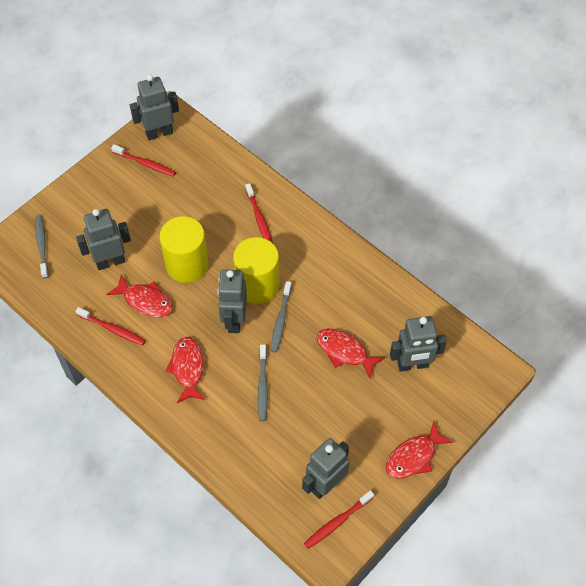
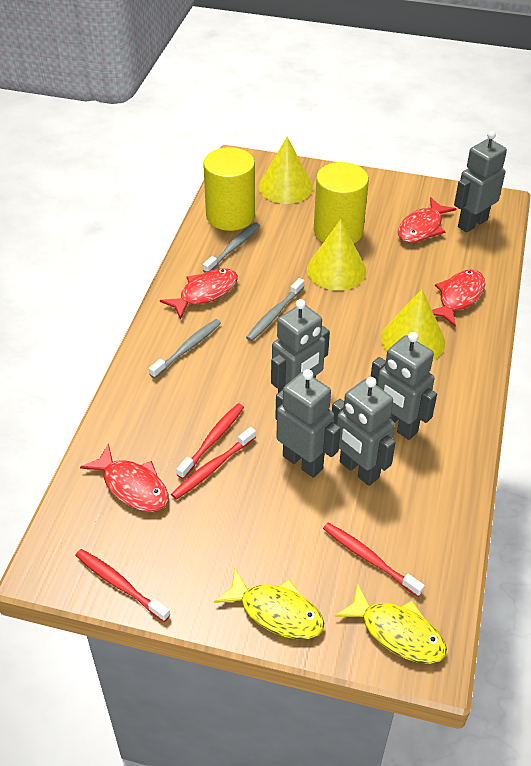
yellow cone: none = 0 -> [259,137,313,204] [307,219,366,290] [381,289,445,360] = 3
yellow fish: none = 0 -> [214,569,324,639] [335,583,447,664] = 2

